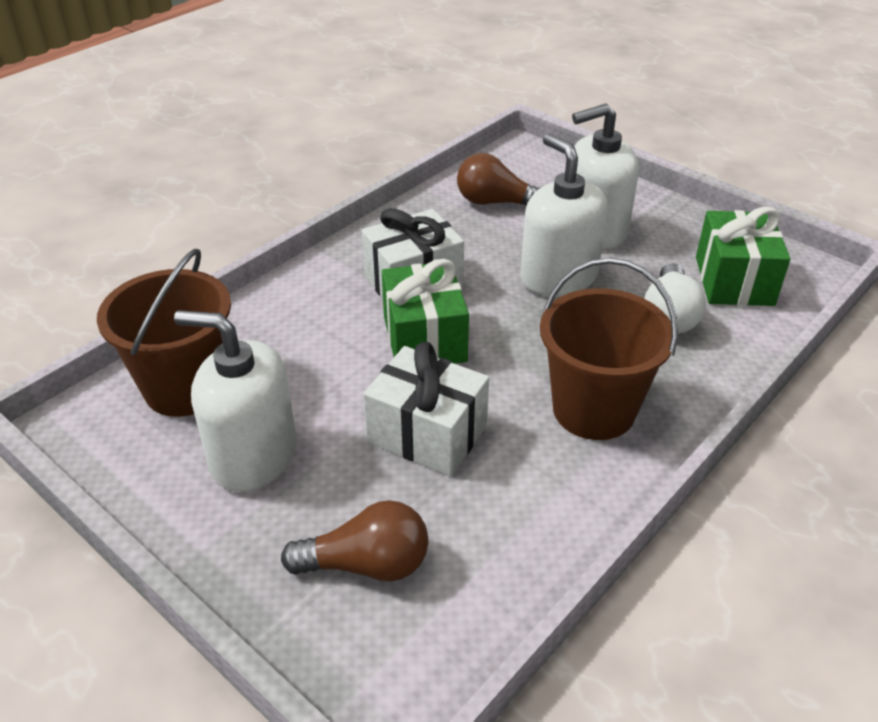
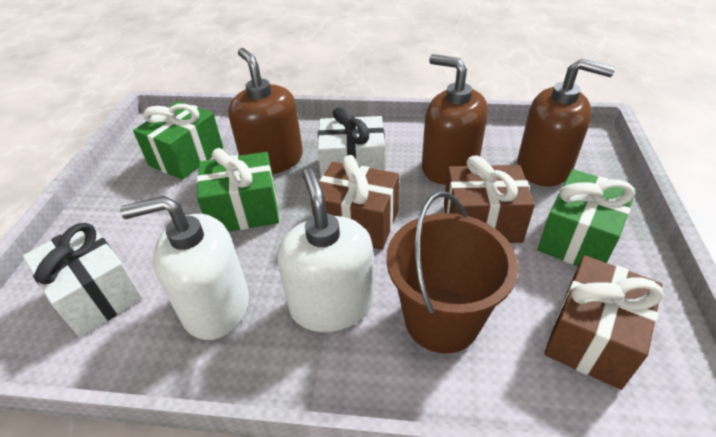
brown bucket: [97,249,231,417] [540,258,678,440] = 2 -> [386,191,518,354] = 1
brown gift: none = 0 -> [311,155,399,250] [444,156,535,243] [544,255,664,390] = 3
brown light bulb: [281,500,428,581] [457,153,540,206] = 2 -> none = 0
brown soap dispenser: none = 0 -> [228,48,303,174] [422,54,488,184] [518,59,615,187] = 3
green gift: [382,259,469,364] [696,207,791,306] = 2 -> [133,101,223,180] [197,148,279,232] [537,169,636,266] = 3
white light bulb: [644,263,706,334] = 1 -> none = 0
white soap dispenser: [174,310,297,492] [520,134,608,296] [572,103,639,249] = 3 -> [120,196,249,340] [277,168,374,332] = 2

